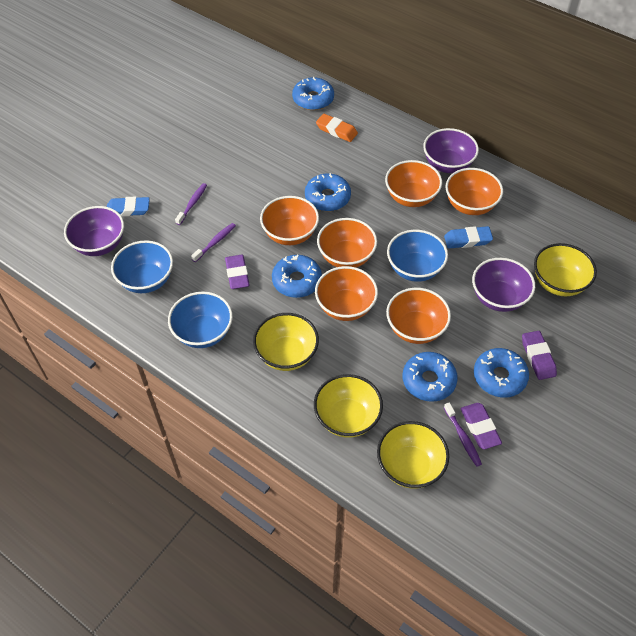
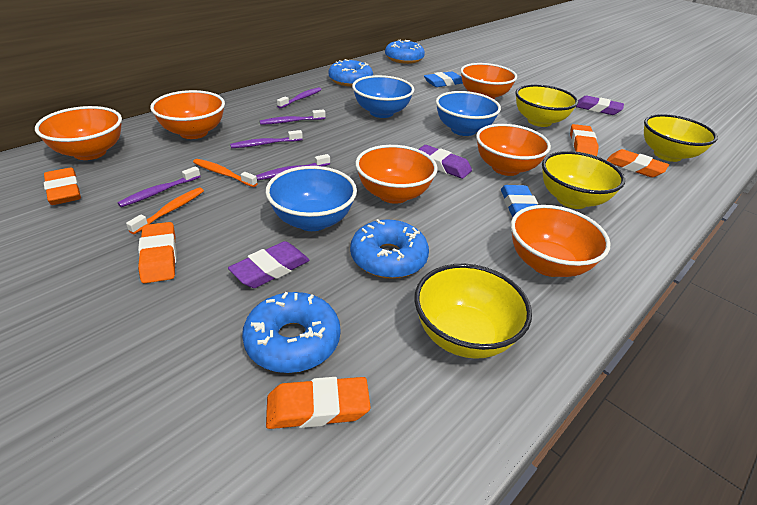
blue donut: [272,255,322,298] [292,77,334,110] [305,173,351,211] [403,352,458,402] [474,348,529,398] = 5 -> [242,292,340,373] [328,59,373,87] [350,219,429,279] [385,40,425,64] = 4
orange eraser: [316,114,358,142] = 1 -> [44,168,81,205] [138,222,176,283] [266,377,371,429] [570,124,599,156] [607,149,669,177] = 5
orange toothbrush: none = 0 -> [126,187,204,234] [193,159,258,187] = 2
purple bowl: [64,206,124,256] [423,128,479,173] [472,258,535,312] = 3 -> none = 0
purple toothbrush: [175,183,207,225] [191,223,236,262] [444,402,482,467] = 3 -> [117,166,201,207] [230,130,303,148] [255,154,330,180] [260,109,325,125] [277,87,322,108] = 5

